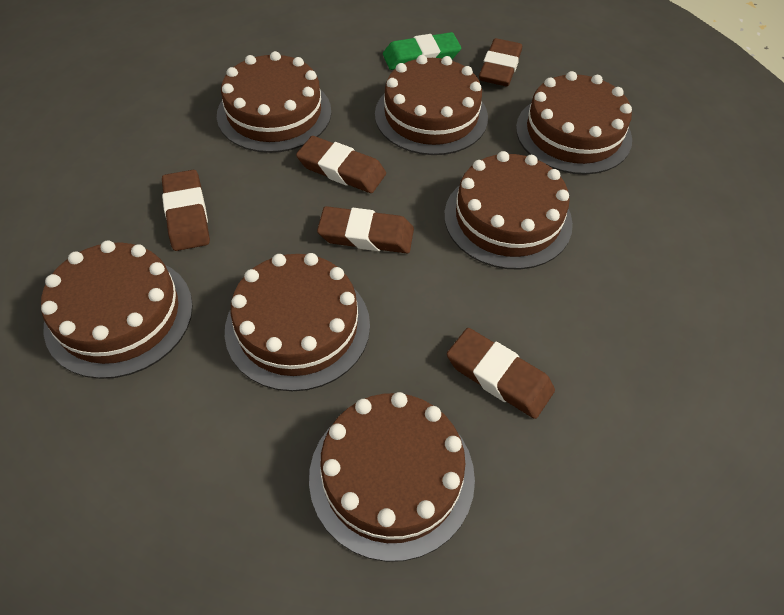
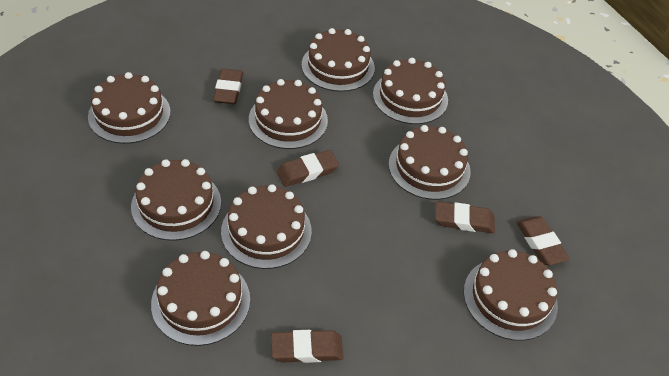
brown cake: [41,240,193,379] [217,51,331,153] [225,253,370,391] [309,392,475,562] [375,55,488,155] [444,151,573,270] [516,71,632,175] = 7 -> [88,72,171,144] [131,159,221,241] [151,251,250,346] [221,184,312,269] [249,79,328,149] [302,28,375,92] [373,58,448,124] [389,125,471,200] [464,249,558,341] = 9
green eraser: [383,32,461,70] = 1 -> none = 0

